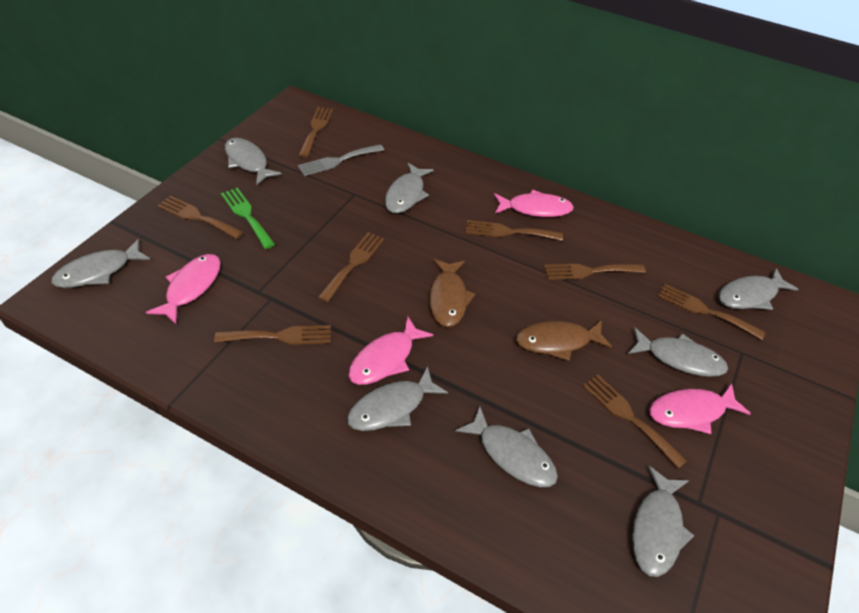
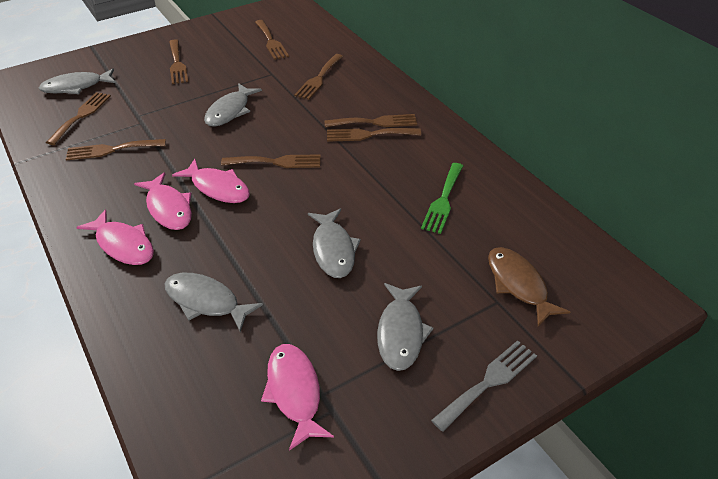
brown fish: [429,259,475,327] [516,320,612,361] = 2 -> [488,247,570,326] = 1
grey fish: [51,239,151,288] [225,138,282,185] [347,366,448,431] [385,163,434,213] [455,406,558,487] [628,327,728,377] [632,465,694,577] [718,268,799,310] = 8 -> [39,68,116,94] [164,273,263,332] [204,83,262,127] [308,208,361,278] [377,283,433,371] = 5

